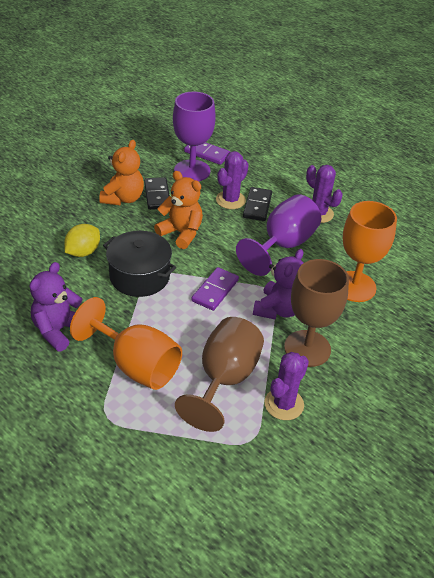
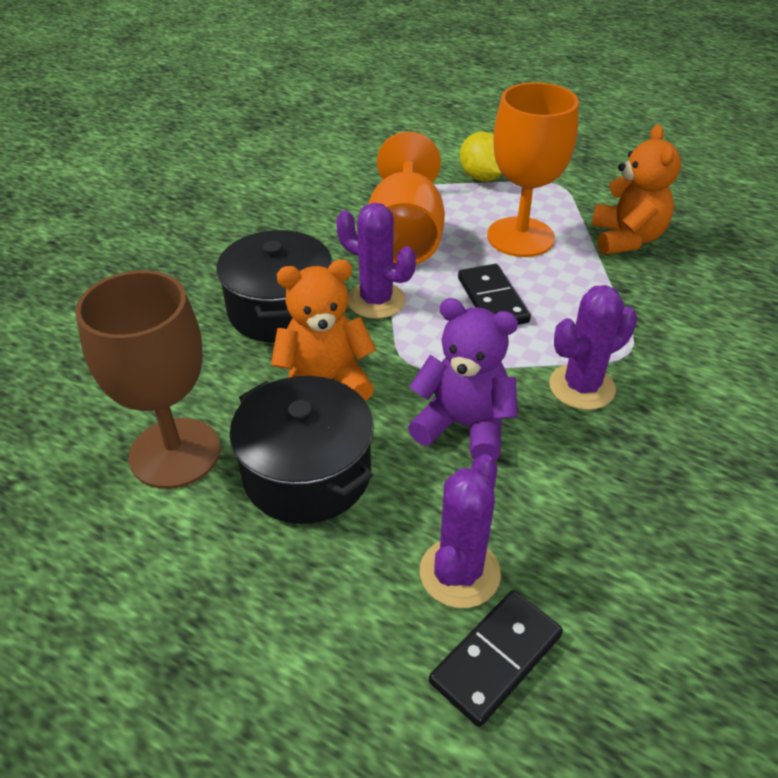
black pot: [103,231,176,297] = 1 -> [216,230,332,343] [229,376,374,524] = 2
brown goblet: [175,317,264,432] [284,259,349,367] = 2 -> [75,270,220,489] = 1
purple domino: [184,142,230,165] [191,267,239,311] = 2 -> none = 0
purple goblet: [173,92,216,181] [236,194,321,276] = 2 -> none = 0
purple teddy bear: [30,262,83,352] [253,249,304,320] = 2 -> [408,298,518,461] = 1

